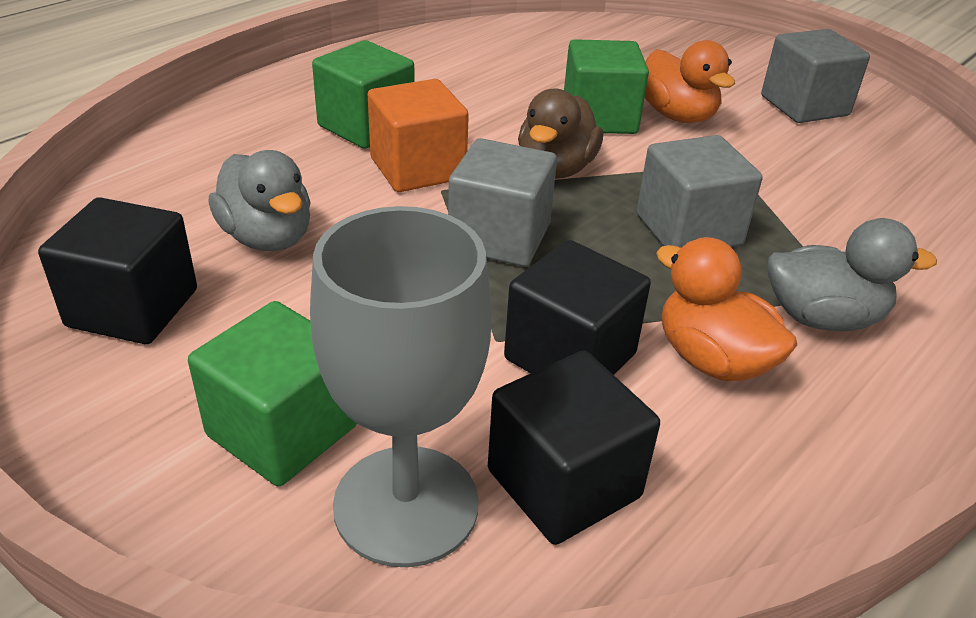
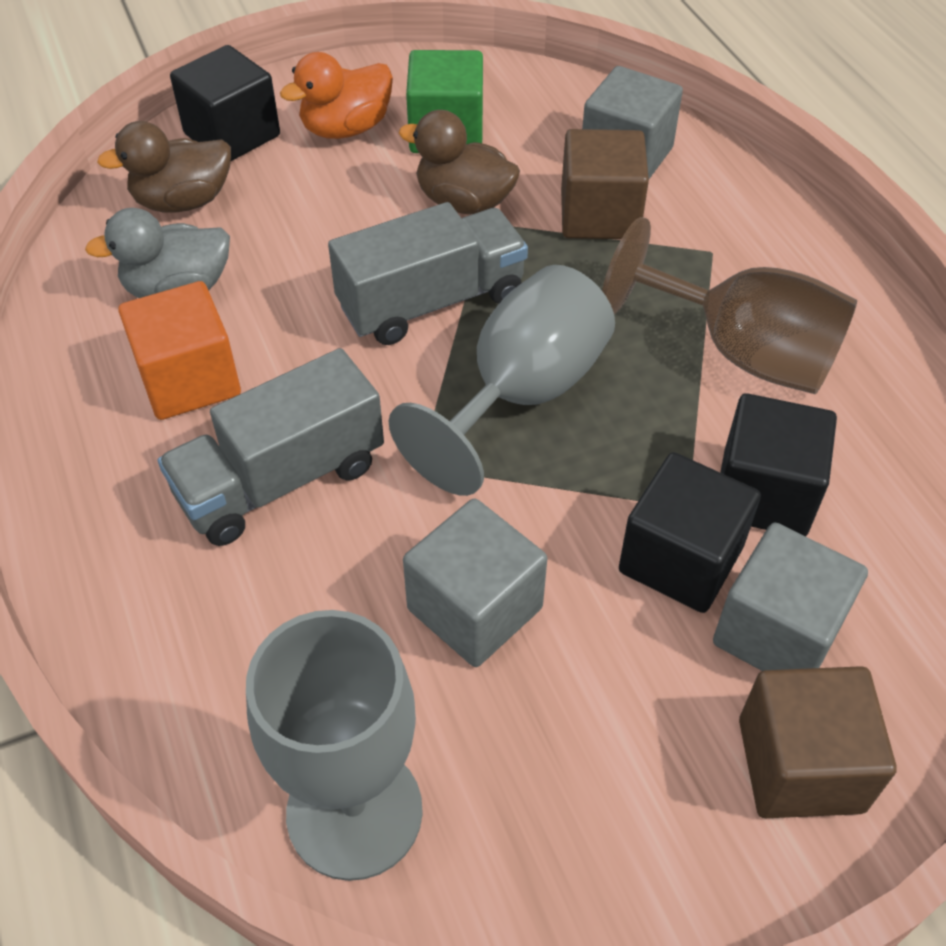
brown cube: none = 0 -> [561,129,649,239] [739,666,897,818] = 2
brown duck: [518,89,603,179] = 1 -> [97,121,231,213] [399,110,520,214] = 2
brown goblet: none = 0 -> [602,217,857,394] = 1
green cube: [188,301,357,486] [312,40,415,149] [564,39,649,134] = 3 -> [406,50,483,153] = 1
grey duck: [208,150,311,251] [768,218,937,331] = 2 -> [85,208,230,298] = 1
grey goblet: [310,206,492,567] = 1 -> [246,610,423,881] [389,265,615,496] = 2
grey truck: none = 0 -> [158,348,384,546] [328,202,528,345] = 2
orange duck: [645,40,735,123] [656,237,797,381] = 2 -> [280,52,393,139] = 1

